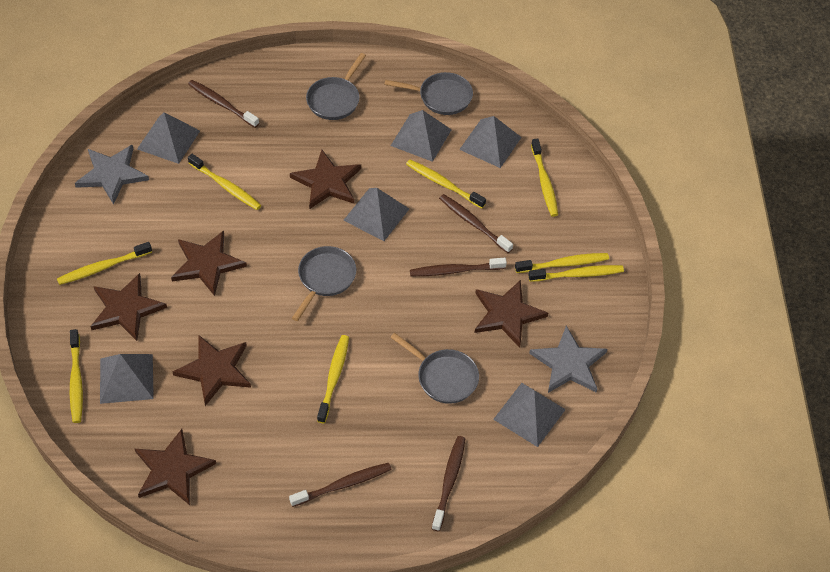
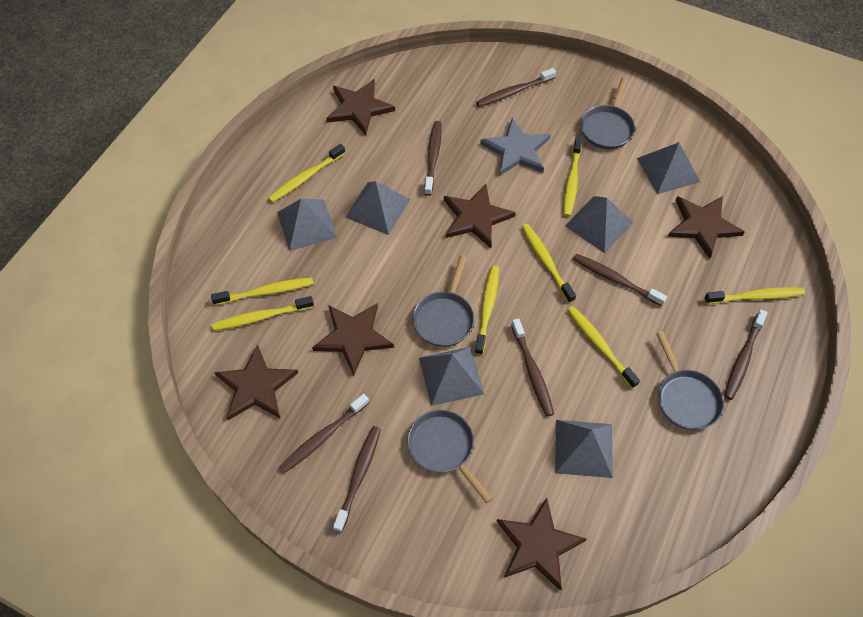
brown toothbrush: [188,80,259,128] [289,463,392,507] [410,258,507,276] [432,436,466,531] [439,194,513,253] = 5 -> [279,394,369,473] [333,426,381,533] [424,121,442,196] [476,68,556,107] [511,318,554,416] [573,253,667,306] [724,309,767,400] = 7
grey star: [75,145,149,205] [529,326,607,393] = 2 -> [480,118,551,176] = 1

